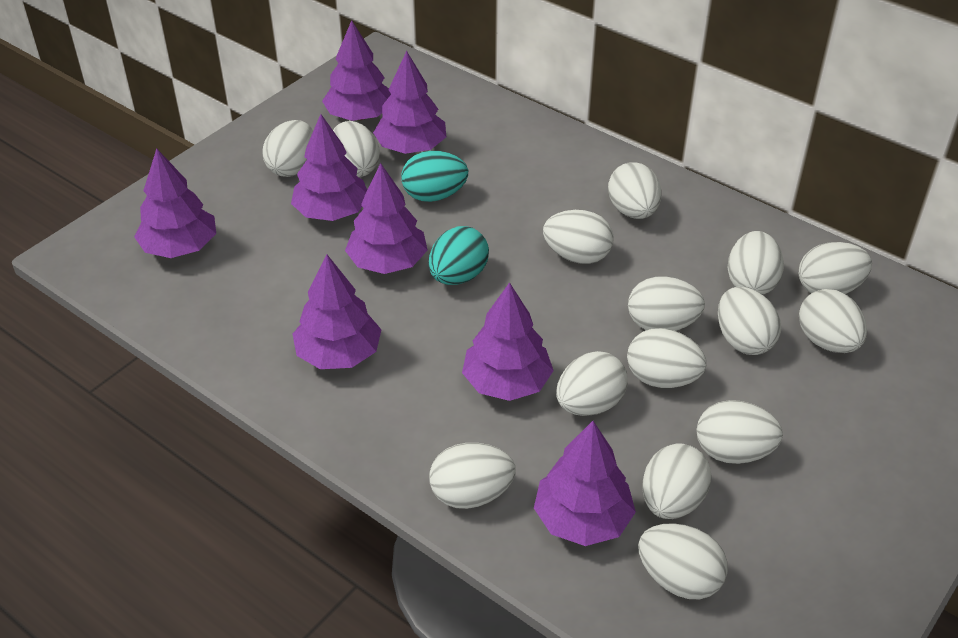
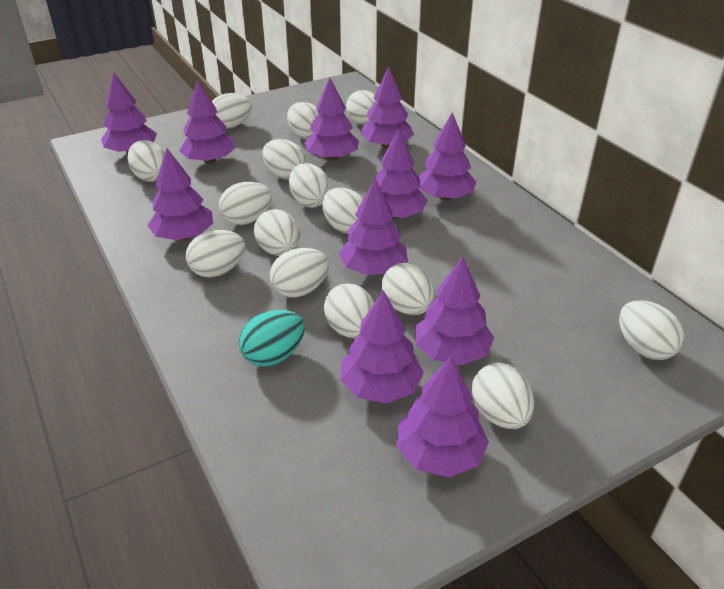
purple tree: [134,148,216,258] [291,114,367,221] [293,254,381,369] [322,20,391,121] [345,163,428,274] [373,51,446,154] [462,282,554,401] [534,421,636,546] = 8 -> [101,73,157,154] [147,148,213,240] [179,80,236,164] [304,78,359,161] [339,179,407,275] [340,290,424,403] [360,66,414,148] [375,129,428,219] [396,356,489,477] [415,256,494,365] [418,112,476,200] = 11
turquoise egg: [401,151,468,202] [429,226,489,285] = 2 -> [239,310,304,366] = 1

